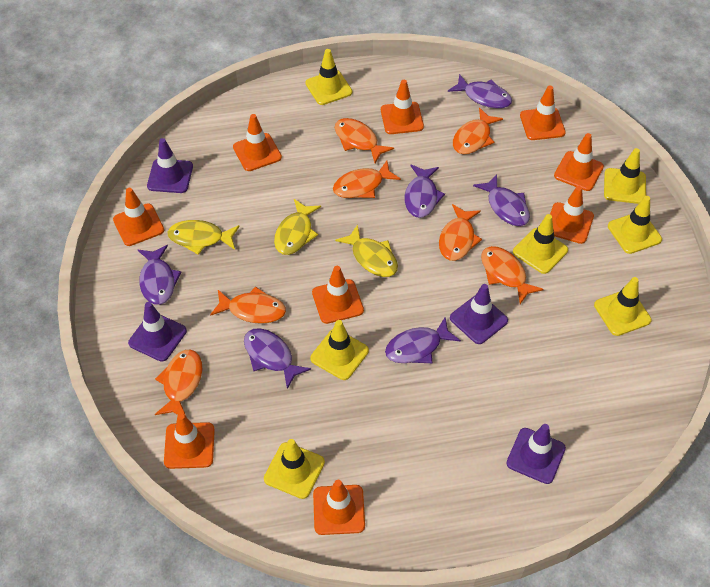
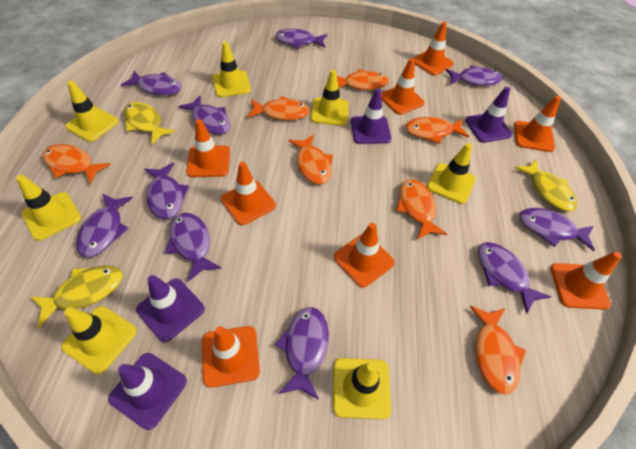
orange traffic cone: [113,188,164,246] [164,413,215,469] [233,114,282,171] [312,266,364,324] [313,480,365,535] [381,80,424,134] [520,86,566,140] [550,186,594,244] [554,133,604,191] = 9 -> [186,119,230,177] [202,326,260,388] [221,162,276,225] [334,223,394,288] [381,58,425,115] [413,22,454,76] [514,96,561,152] [550,251,622,310] = 8
purple fish: [138,245,181,305] [244,328,311,389] [385,317,461,363] [405,164,445,218] [448,74,512,109] [473,174,530,226] = 6 -> [76,193,133,257] [121,71,182,95] [144,163,189,219] [165,213,221,281] [179,96,230,134] [275,29,327,49] [275,307,329,400] [445,65,502,86] [478,242,551,314] [519,208,595,251] = 10

